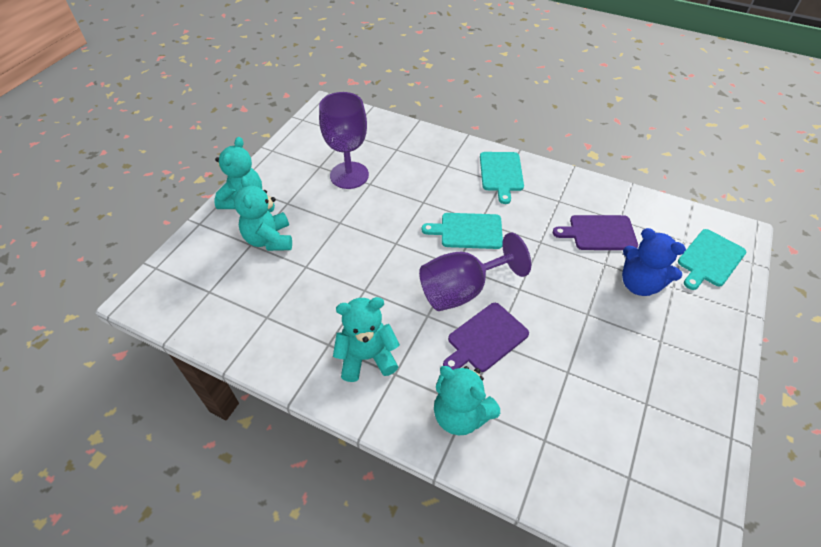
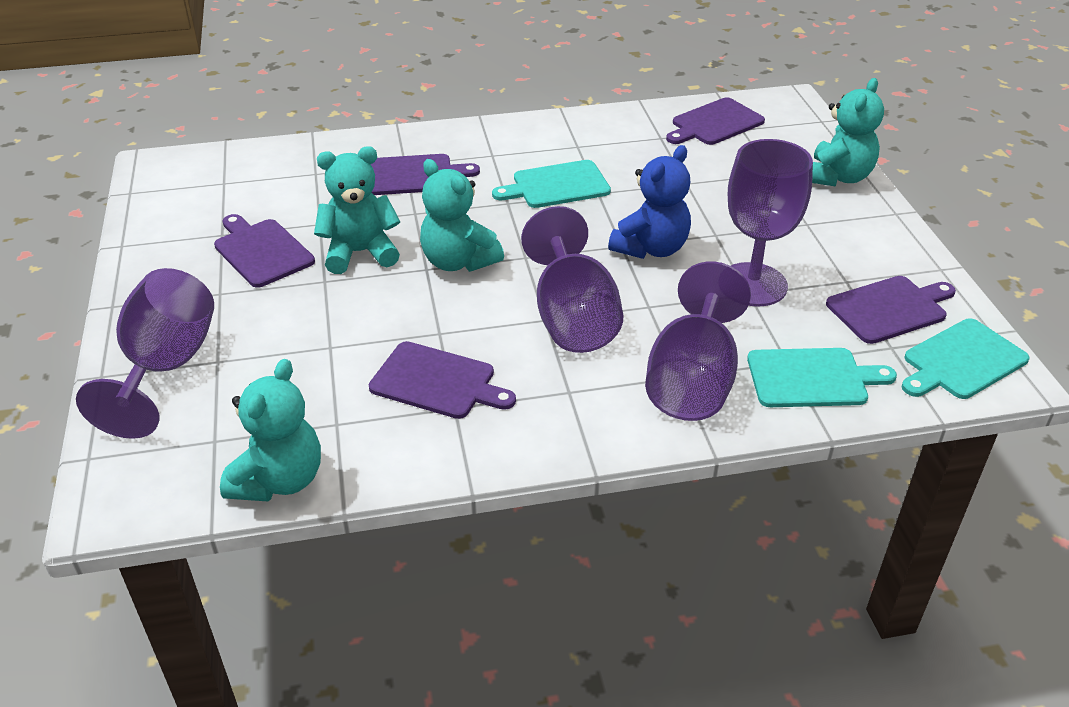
purple cutting board: [443,303,529,372] [553,215,638,250] = 2 -> [214,214,315,288] [369,341,516,419] [371,154,480,195] [666,98,765,145] [826,276,956,344] = 5
purple goblet: [319,92,369,189] [419,233,531,311] = 2 -> [76,268,214,439] [521,206,623,353] [645,261,751,421] [728,139,813,307] = 4

